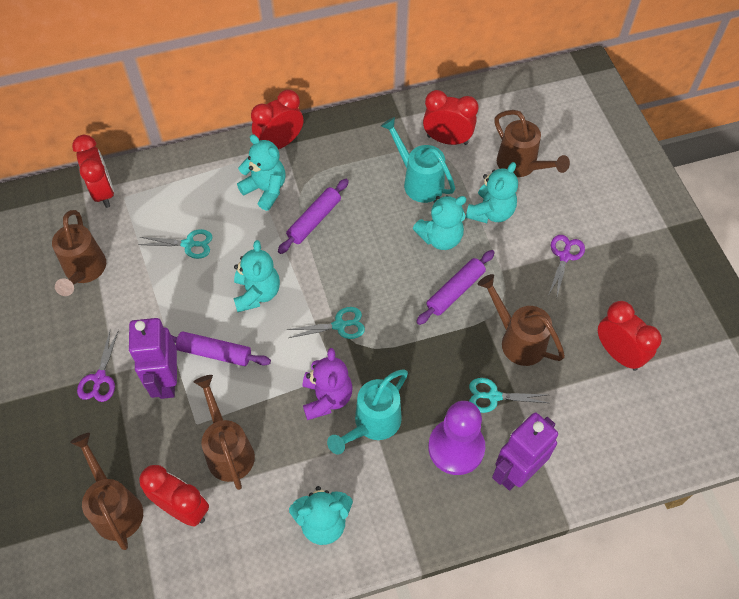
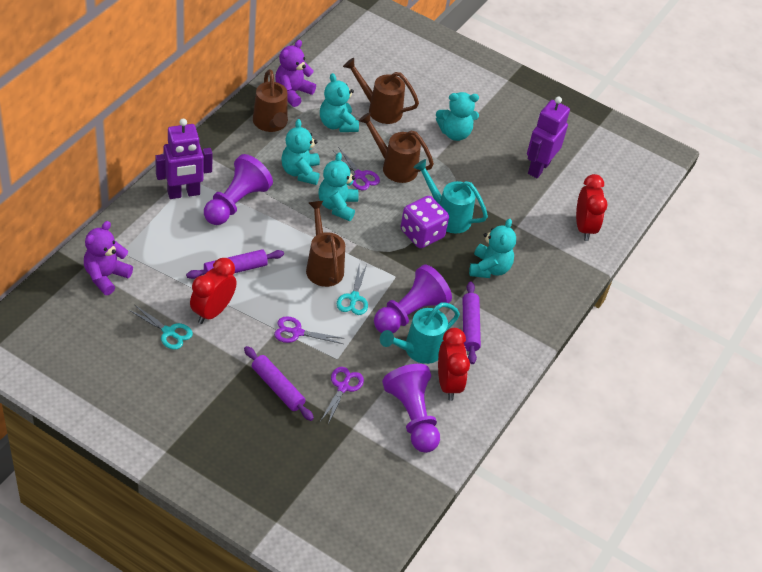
brown watering can: [52,210,106,296] [70,433,143,550] [194,375,255,490] [478,274,565,366] [495,110,570,177] = 5 -> [253,69,288,132] [306,201,345,287] [343,58,419,124] [359,112,434,183] = 4
purple dice: none = 0 -> [401,196,449,248] = 1
purple pawn: [428,401,485,475] = 1 -> [204,154,273,225] [374,264,452,333] [382,364,440,453] = 3
purple scissors: [77,330,119,402] [548,235,585,296] = 2 -> [274,316,345,344] [321,367,364,424] [332,147,380,191] = 3
purple teddy bear: [303,348,353,420] = 1 -> [84,221,133,295] [275,40,316,107] = 2
red clock: [72,135,114,208] [139,465,209,526] [251,90,304,149] [423,90,478,145] [598,301,662,371] = 5 -> [190,258,237,324] [438,328,470,401] [576,174,608,241] = 3
turquoise scissors: [138,229,212,259] [286,307,365,339] [469,378,548,413] = 3 -> [129,305,193,350] [337,262,368,315] = 2

